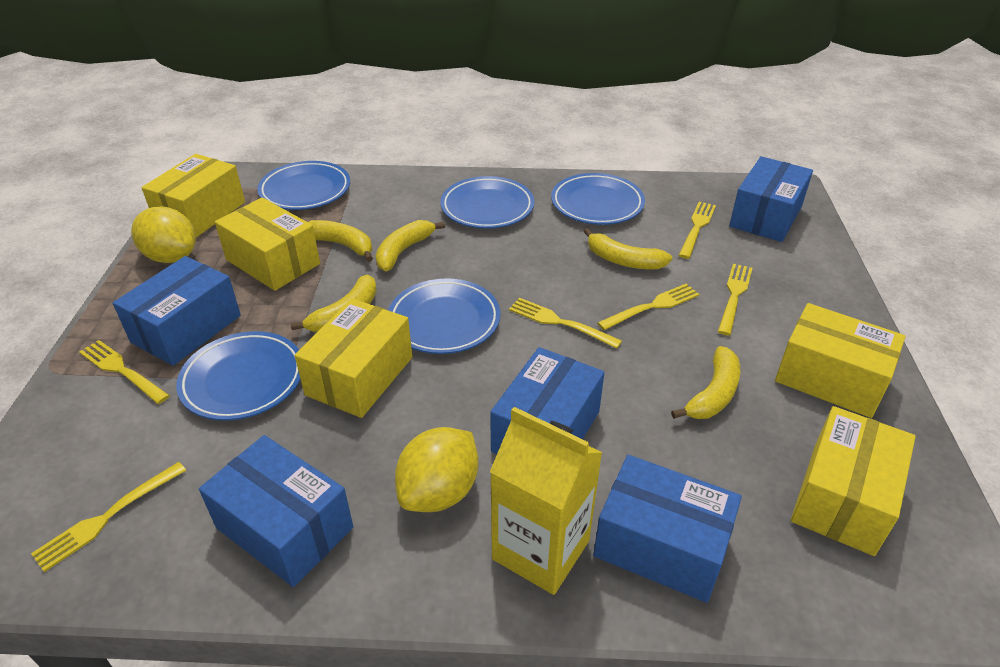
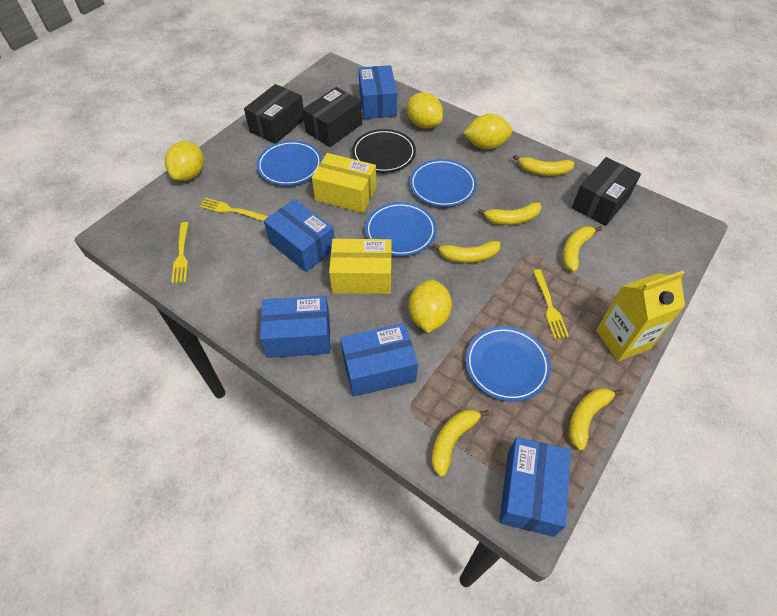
black box: none = 0 -> [244,84,304,144] [302,87,362,147] [572,157,641,226] = 3
black plate: none = 0 -> [352,129,416,173] = 1
blue plate: [176,331,301,420] [257,161,350,210] [388,278,501,354] [440,176,534,229] [551,173,645,225] = 5 -> [257,140,322,186] [365,202,436,256] [410,159,477,207] [465,326,551,402] = 4
yellow banana: [291,274,377,332] [308,220,373,262] [376,220,445,271] [584,228,672,269] [671,346,740,419] = 5 -> [431,409,490,477] [432,241,500,263] [477,202,542,225] [513,154,575,176] [562,226,602,272] [569,388,624,451] = 6
yellow box: [141,154,245,237] [215,197,320,291] [295,298,412,418] [775,303,906,418] [791,406,916,556] = 5 -> [312,153,376,213] [329,239,392,294] = 2
yellow fork: [31,462,187,572] [79,340,170,404] [509,298,622,349] [598,284,700,330] [679,202,716,259] [718,264,753,335] = 6 -> [171,222,188,284] [199,198,269,221] [533,269,569,339] = 3
yellow lemon: [131,206,196,263] [395,427,478,512] = 2 -> [165,141,204,181] [407,92,443,129] [409,280,452,333] [463,114,512,149] = 4

